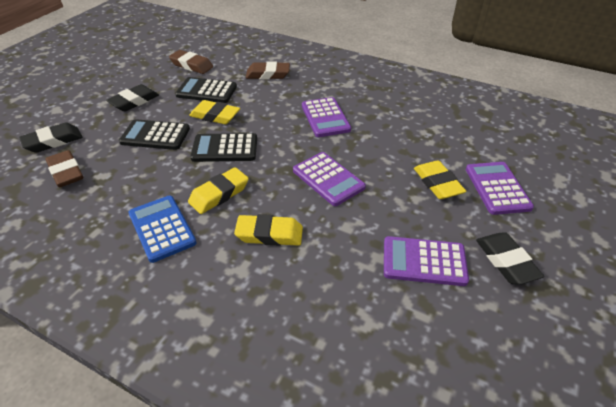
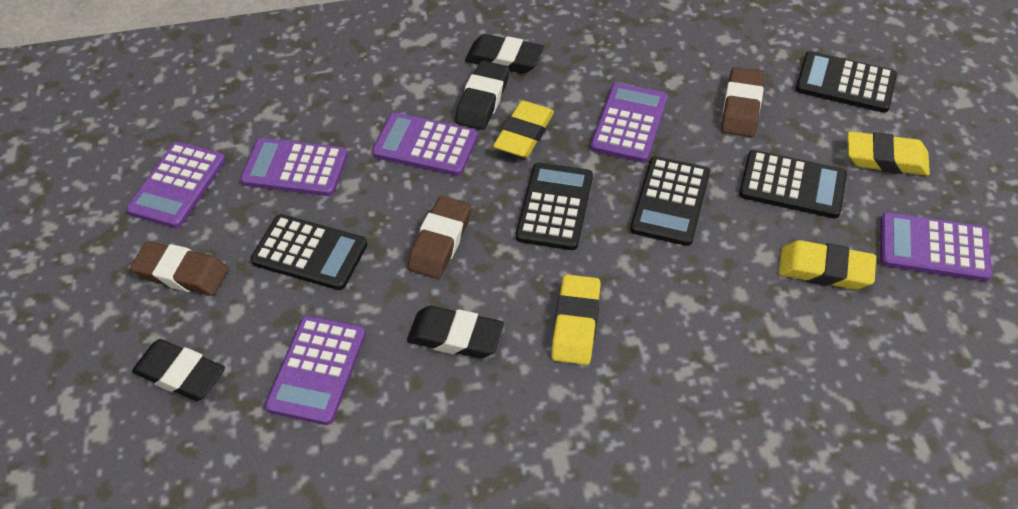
black calculator: [119,119,190,150] [175,77,237,103] [190,133,257,162] = 3 -> [250,214,367,290] [516,163,593,250] [630,156,710,246] [739,150,847,218] [796,51,897,113] = 5
black eraser: [19,123,82,153] [106,84,159,112] [476,232,544,285] = 3 -> [132,339,225,401] [407,306,504,358] [455,61,509,130] [465,34,544,73] = 4
blue calculator: [128,196,197,263] = 1 -> none = 0
purple calculator: [293,152,366,206] [302,97,351,137] [384,236,469,286] [466,162,534,215] = 4 -> [126,142,226,228] [240,138,348,196] [265,316,366,425] [372,113,478,176] [590,83,668,163] [880,212,992,281] = 6

